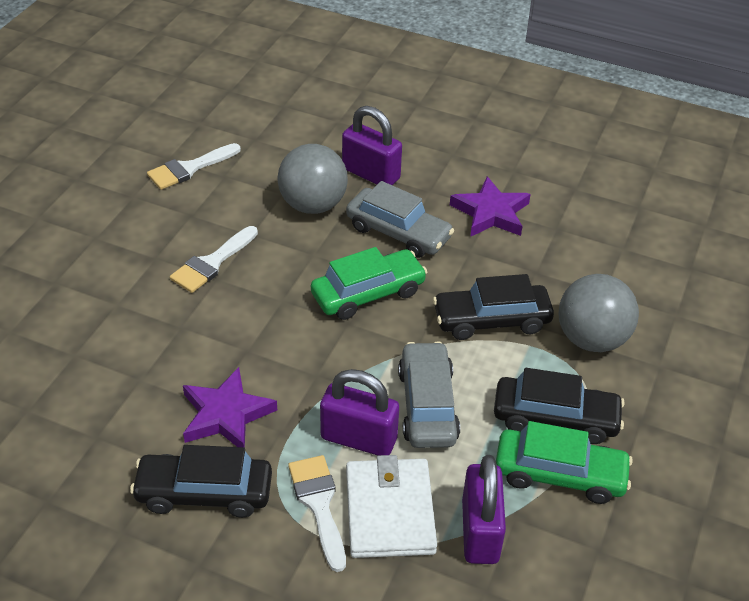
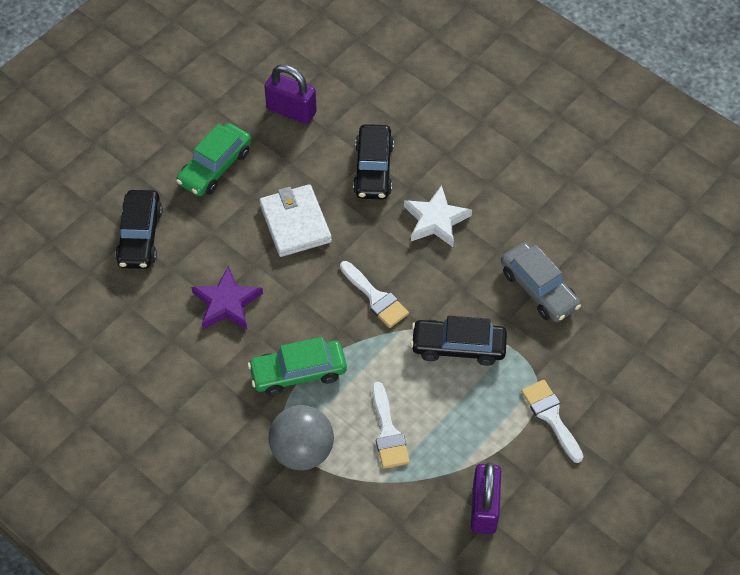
grey ball: [278,144,348,214] [559,274,639,352] = 2 -> [269,405,334,470] = 1
grey car: [346,181,454,258] [398,341,460,448] = 2 -> [501,242,581,322] = 1
purple padlock: [320,369,399,455] [342,106,402,185] [462,455,506,564] = 3 -> [264,64,317,124] [471,462,501,534] = 2
purple star: [183,367,277,448] [450,176,531,237] = 2 -> [191,266,263,329] = 1
white star: none = 0 -> [404,185,472,247] = 1

